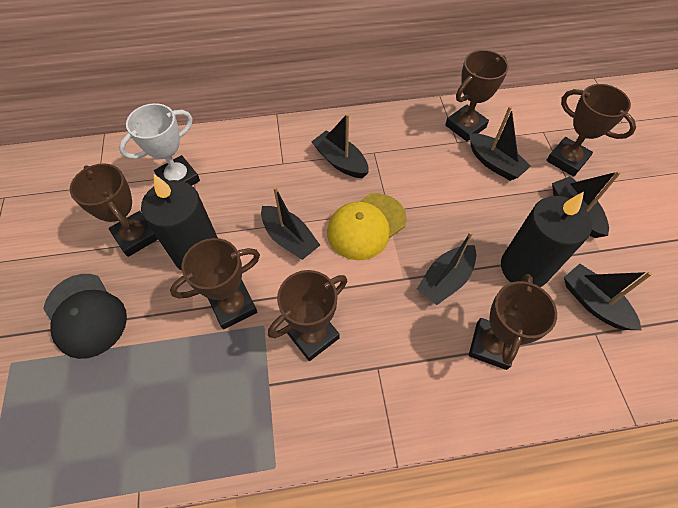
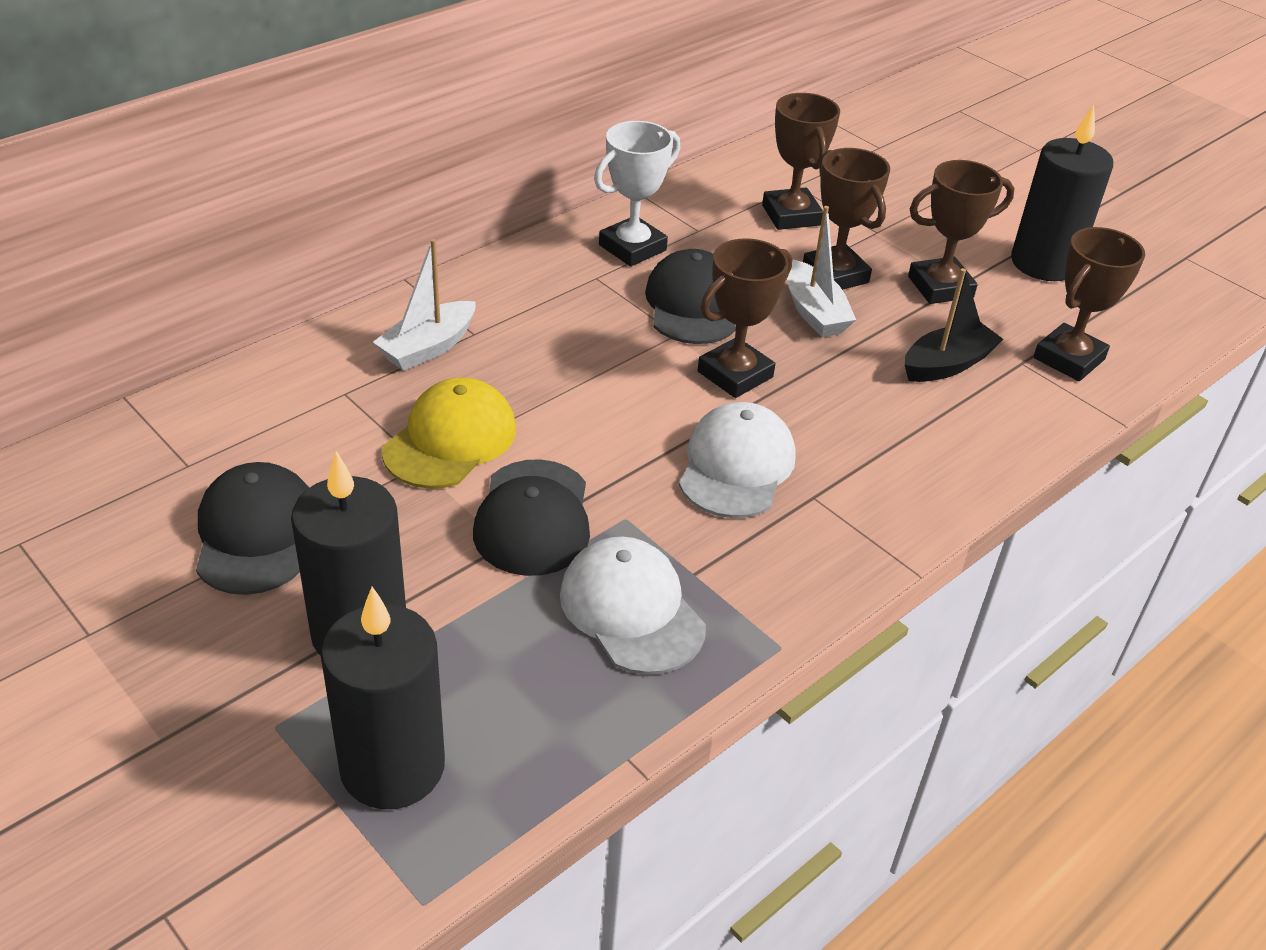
black boat: [261,186,320,260] [311,113,369,178] [417,231,476,305] [469,106,531,181] [552,171,621,238] [564,264,652,330] = 6 -> [905,268,1003,382] = 1
black candle: [141,174,218,271] [501,192,592,287] = 2 -> [291,451,406,656] [321,587,445,809] [1011,105,1113,281] = 3
black cap: [43,274,127,359] = 1 -> [196,462,309,595] [473,460,590,576] [645,249,736,344] = 3
brown trophy: [70,163,158,257] [170,238,260,330] [268,270,347,361] [445,50,509,142] [469,274,557,370] [546,84,636,177] = 6 -> [698,238,792,398] [762,93,840,230] [803,148,890,290] [908,160,1014,304] [1033,227,1145,381] = 5
white boat: none = 0 -> [373,239,476,371] [787,206,856,337] = 2
white cap: none = 0 -> [560,536,706,675] [679,402,796,518] = 2

